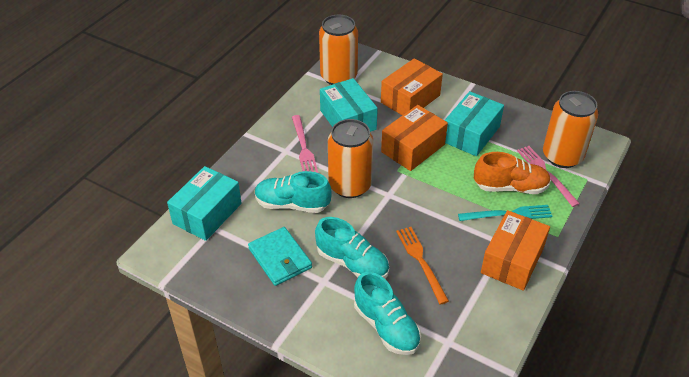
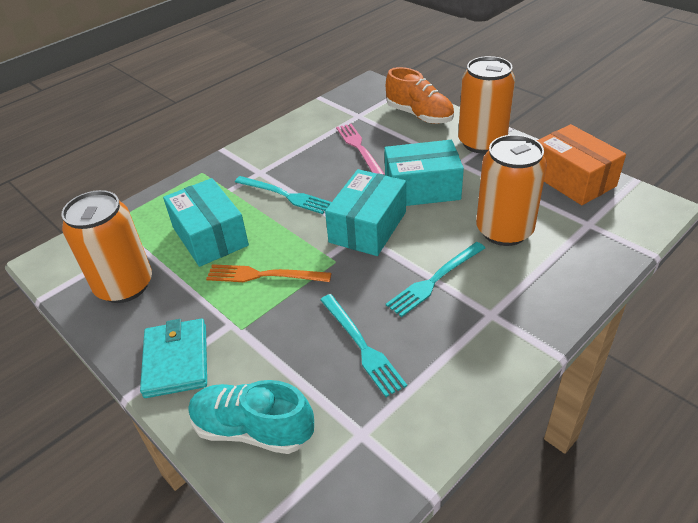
orange box: [381,58,443,115] [381,105,448,171] [481,210,550,291] = 3 -> [537,124,626,205] = 1
pink fork: [292,115,318,173] [517,146,580,207] = 2 -> [336,124,385,175] = 1
turquoise fork: [458,205,553,221] = 1 -> [235,176,332,214] [320,294,407,397] [386,242,485,317] = 3
turquoise shoe: [255,171,332,213] [315,217,389,279] [354,272,421,355] = 3 -> [189,380,314,454] = 1

